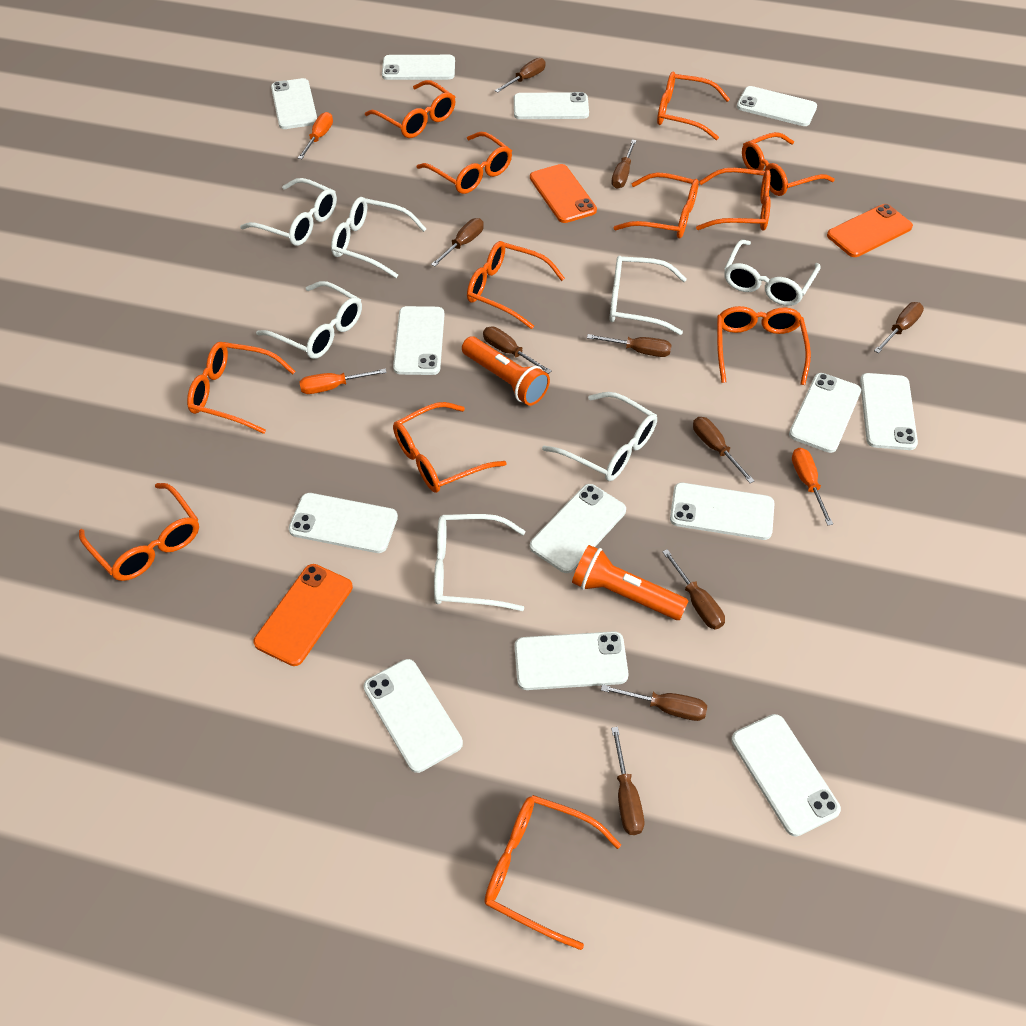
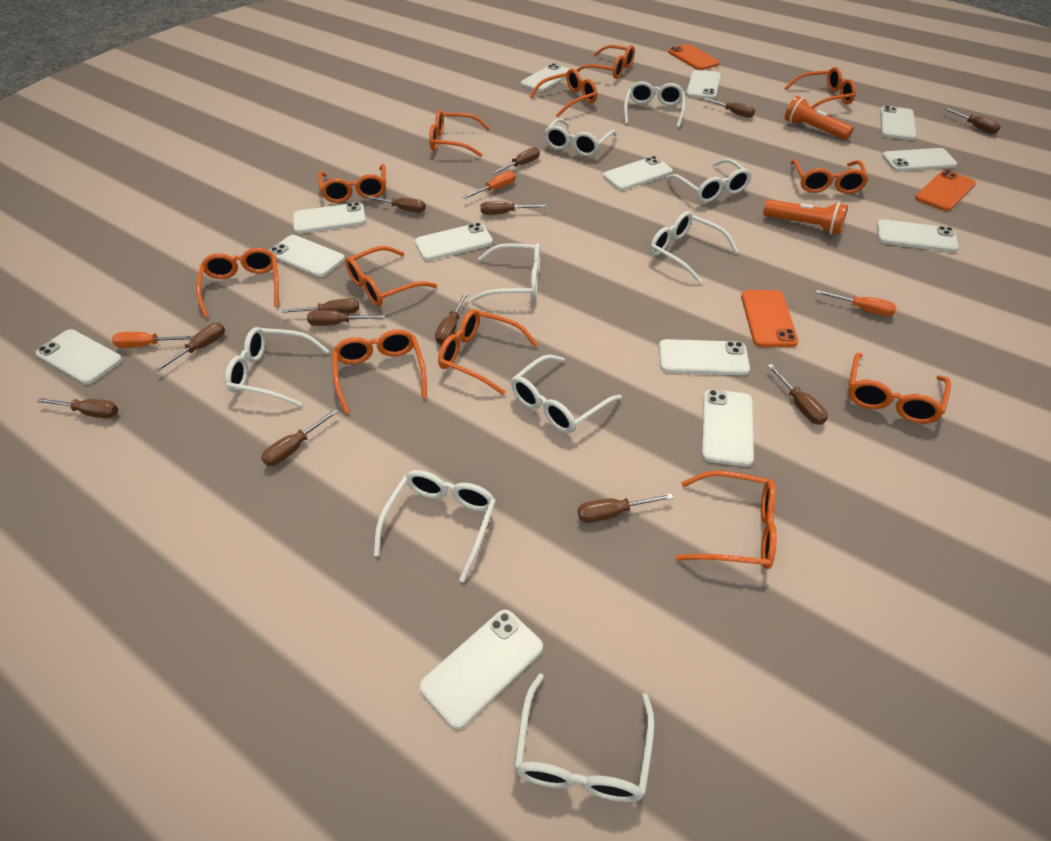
brown screwdriver: [431,218,484,267] [483,327,552,374] [495,58,546,93] [587,334,672,357] [601,684,707,721] [611,140,637,189] [611,727,644,835] [662,549,725,629] [693,417,755,483] [874,302,924,353] = 10 -> [37,398,118,418] [154,323,225,372] [261,409,338,466] [282,298,359,314] [307,310,385,326] [365,196,426,213] [435,292,469,345] [480,201,546,215] [492,147,540,174] [578,494,673,523] [703,98,755,118] [767,364,828,425] [944,108,1000,134] = 13
white glasses: [240,178,337,246] [256,281,362,359] [331,197,426,278] [434,514,525,611] [542,392,657,481] [609,256,687,335] [724,240,821,306] = 7 -> [225,327,329,407] [374,470,496,582] [470,243,540,302] [511,355,622,433] [514,674,655,802] [544,118,616,157] [624,81,685,128] [650,211,739,284] [666,159,752,203] = 9

